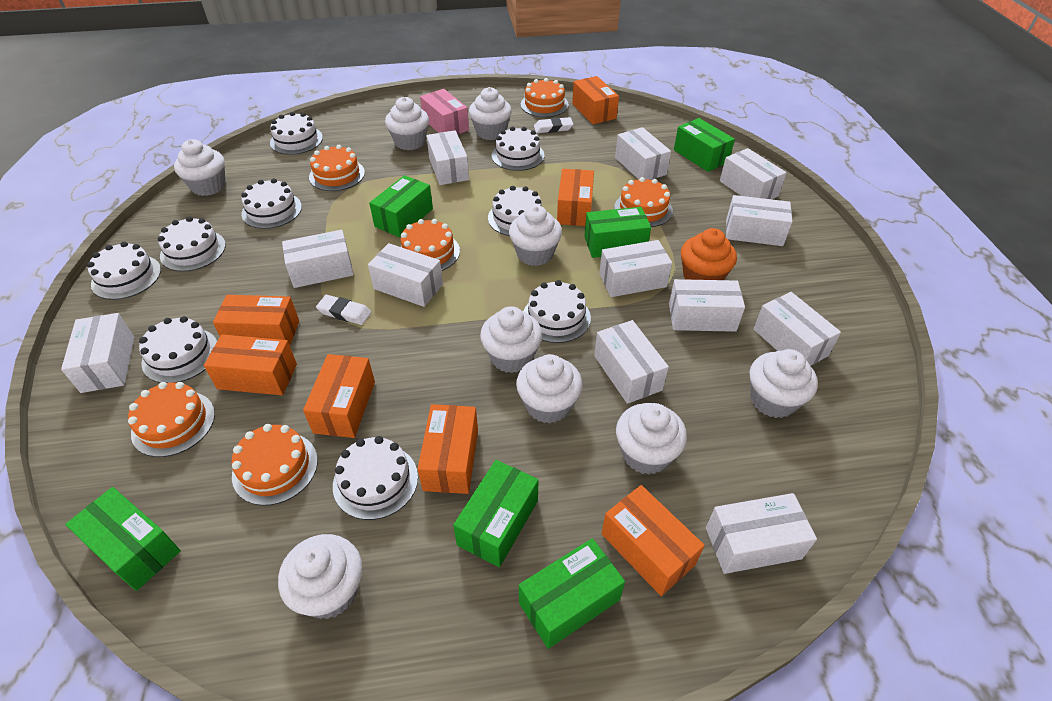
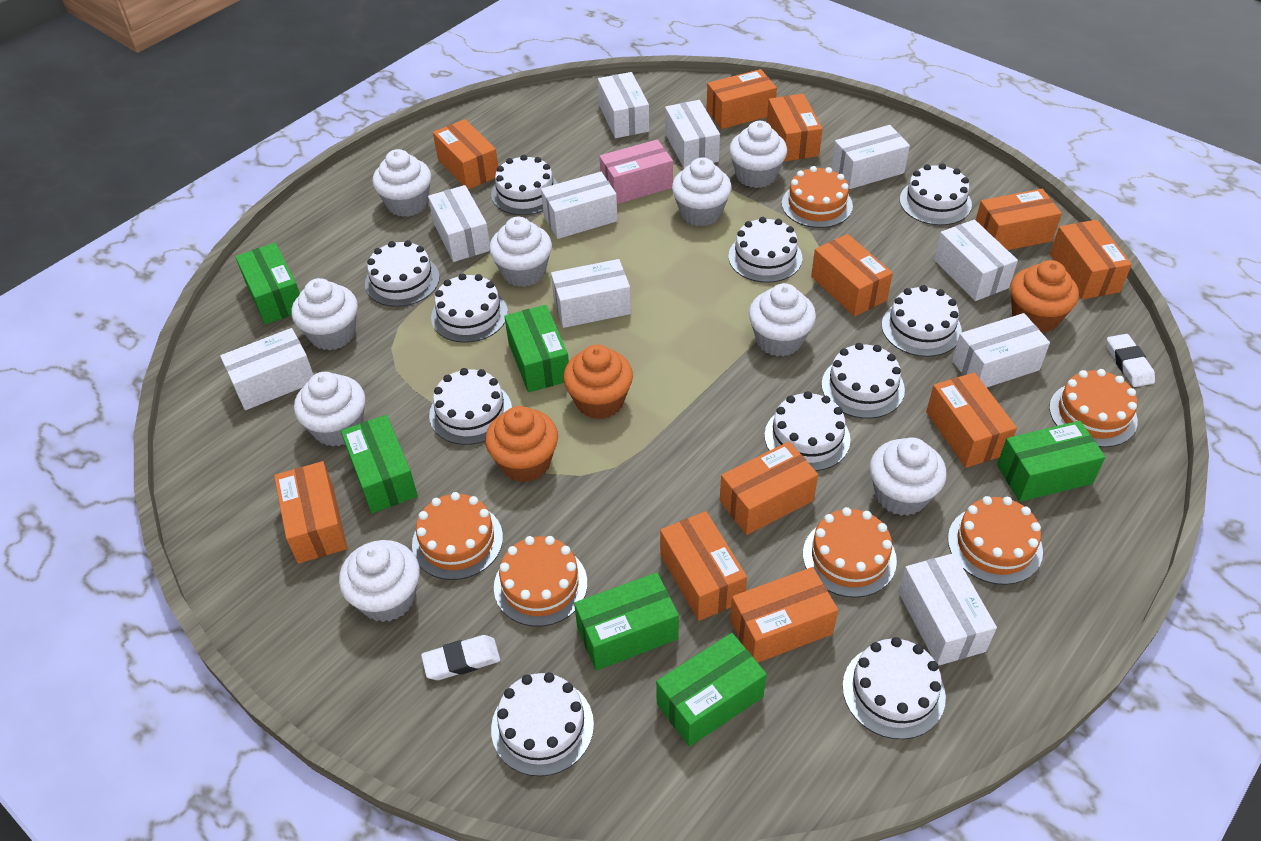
orange box: [204,335,297,395] [213,295,299,345] [303,354,375,438] [418,404,478,494] [557,169,594,226] [572,76,619,124] [602,485,705,596] = 7 -> [274,461,347,564] [433,119,498,190] [660,511,747,621] [707,69,777,129] [720,442,818,535] [730,567,838,663] [767,94,823,162] [811,234,893,317] [926,372,1017,468] [976,189,1062,250] [1050,220,1132,299] = 11
orange cupcake: [681,228,737,280] = 1 -> [485,406,558,483] [563,345,633,419] [1010,260,1079,333] = 3
white box: [61,313,134,393] [282,230,354,288] [368,243,443,307] [426,130,469,185] [594,320,669,404] [599,240,672,297] [615,127,671,180] [669,279,745,332] [706,493,817,574] [720,148,787,199] [726,195,792,246] [754,292,841,366] = 12 -> [220,328,314,410] [428,185,490,262] [541,172,618,239] [551,259,631,328] [598,72,649,138] [665,100,720,168] [831,125,910,189] [898,553,997,666] [934,220,1018,301] [952,313,1050,387] = 10
white cake: [87,242,161,300] [139,316,217,383] [158,217,226,272] [241,178,302,229] [270,112,323,155] [333,436,418,520] [488,186,542,236] [492,127,544,171] [524,280,591,343] = 9 -> [365,240,440,307] [429,368,512,445] [431,273,508,343] [491,155,558,215] [491,672,594,776] [728,217,802,283] [765,391,851,471] [821,343,905,419] [843,637,946,739] [882,285,962,357] [900,163,972,225] = 11

